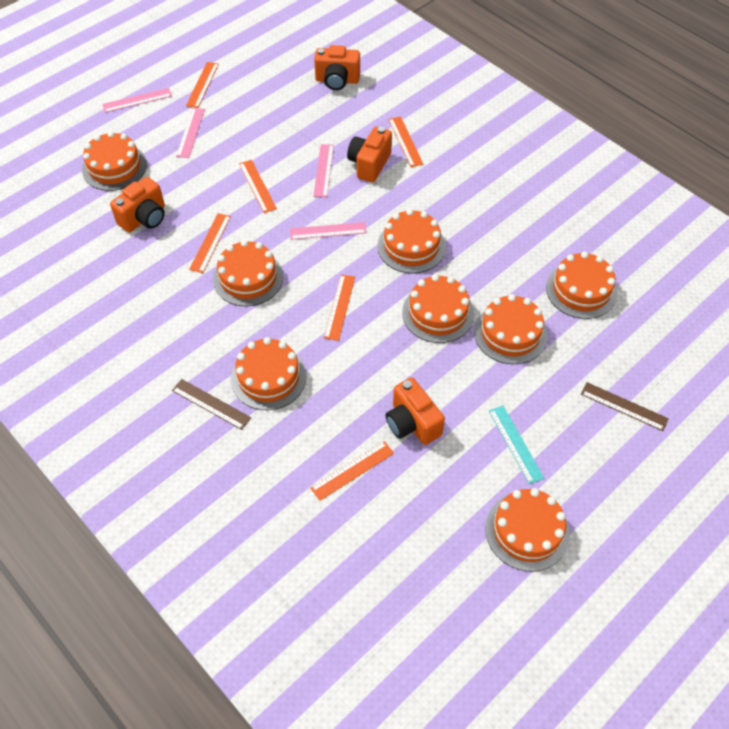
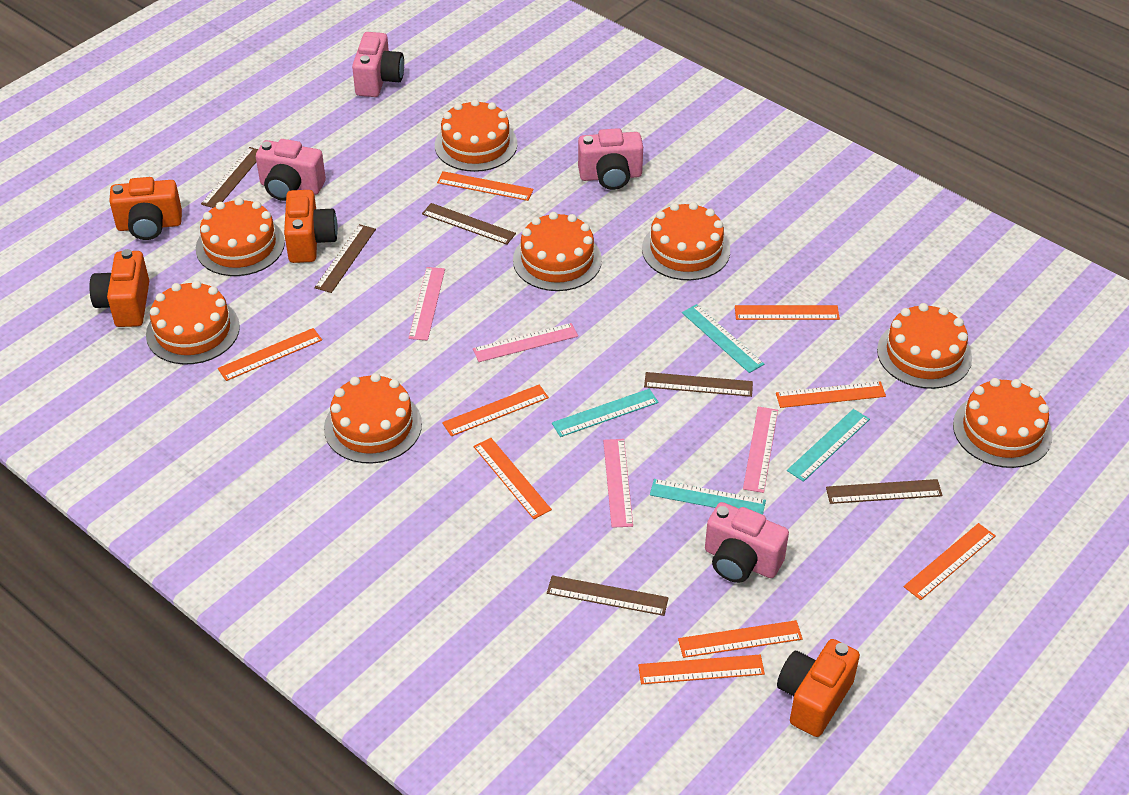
brown ruler: [172,379,251,430] [581,382,669,431] = 2 -> [201,147,258,208] [315,224,376,293] [422,203,516,245] [547,575,669,616] [644,372,753,397] [826,479,942,504] = 6
orange ruler: [186,62,219,108] [189,213,231,273] [239,160,277,213] [310,441,394,501] [324,274,355,341] [388,117,423,167] = 6 -> [218,328,322,381] [437,171,534,201] [442,385,549,436] [473,438,552,519] [638,655,765,684] [678,620,803,658] [735,305,840,320] [776,381,886,408] [904,523,996,600] = 9
pink camera: none = 0 -> [256,139,326,201] [352,32,404,97] [578,128,643,190] [705,502,789,583] = 4
turquoise ruler: [489,405,544,484] = 1 -> [552,389,659,437] [650,479,766,515] [682,304,764,373] [787,409,870,482] = 4

